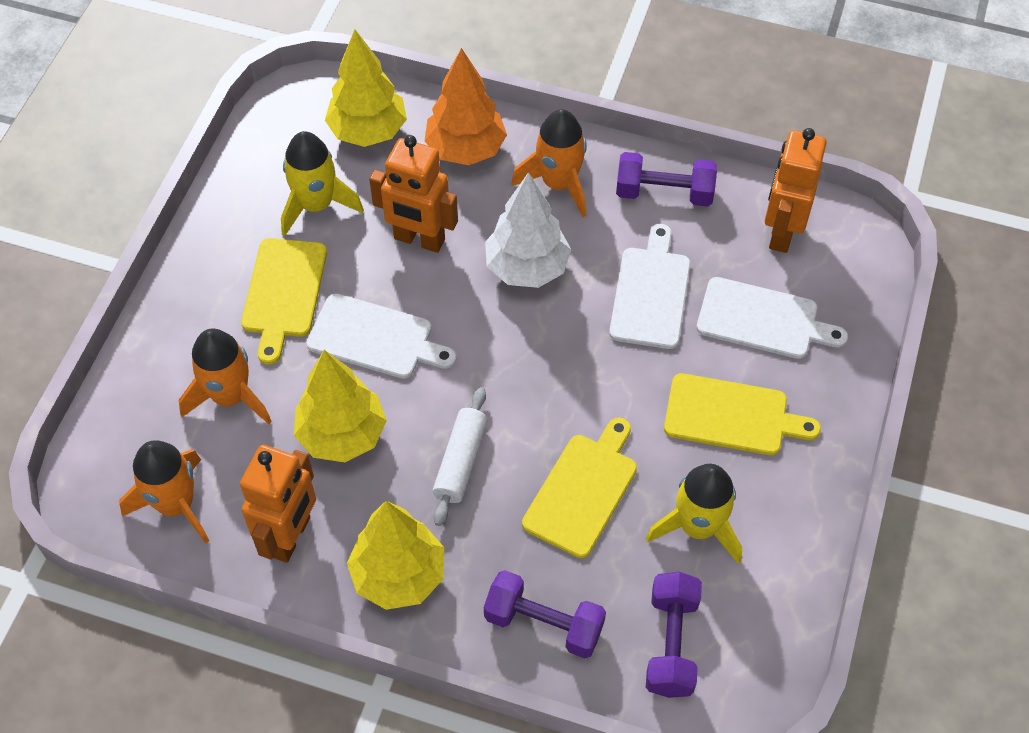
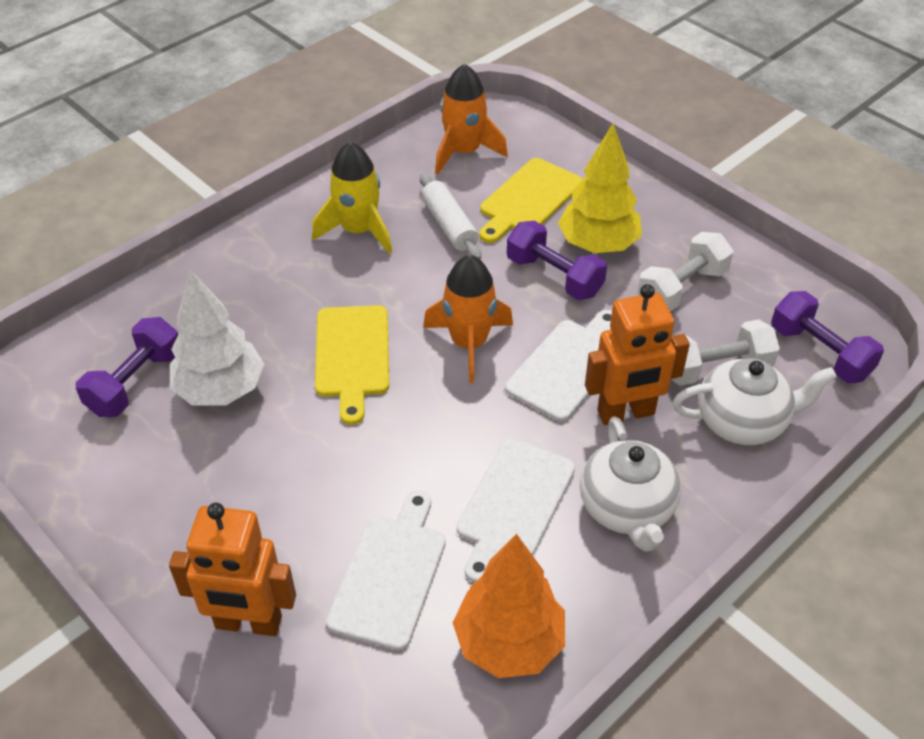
orange robot: [240,444,316,563] [369,135,458,253] [765,128,827,253] = 3 -> [169,503,296,636] [585,284,690,425] = 2
orange rocket: [119,440,209,543] [179,329,272,424] [511,109,587,217] = 3 -> [423,255,513,383] [435,64,508,175] = 2
white dumbbell: none = 0 -> [638,232,734,312] [671,319,780,386] = 2
white teapot: none = 0 -> [580,416,681,552] [672,358,837,445] = 2
yellow cutting board: [241,238,327,365] [522,417,637,558] [664,373,821,455] = 3 -> [315,305,389,425] [480,158,583,243] = 2
yellow rocket: [281,131,364,236] [646,464,742,564] = 2 -> [312,141,392,254] = 1
yellow tree: [294,350,387,462] [325,30,407,147] [347,501,444,610] = 3 -> [558,123,642,253] = 1

